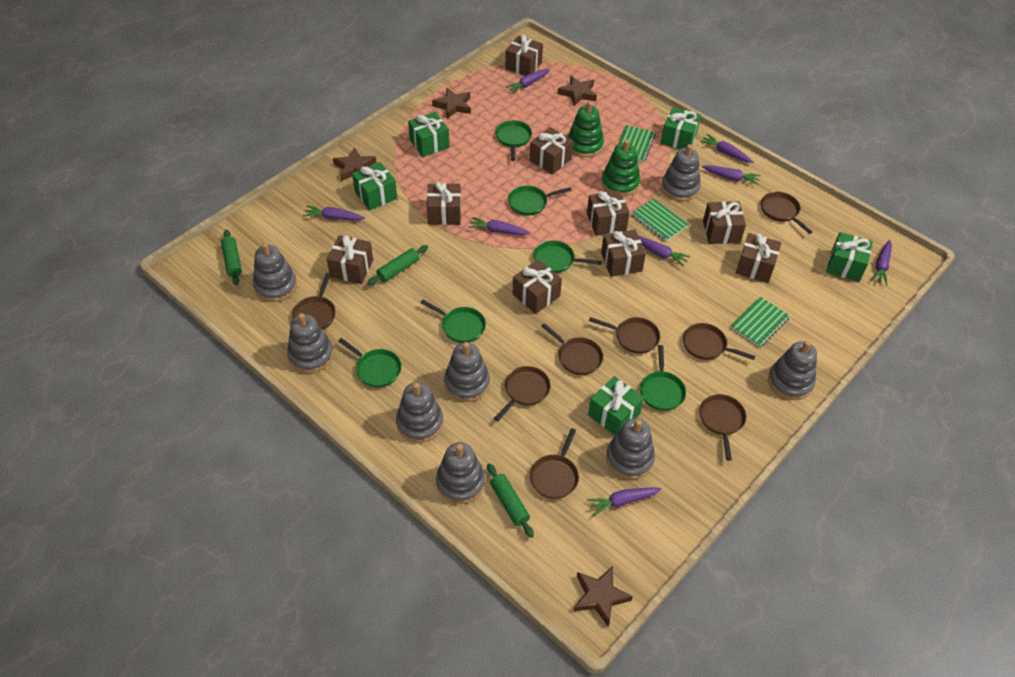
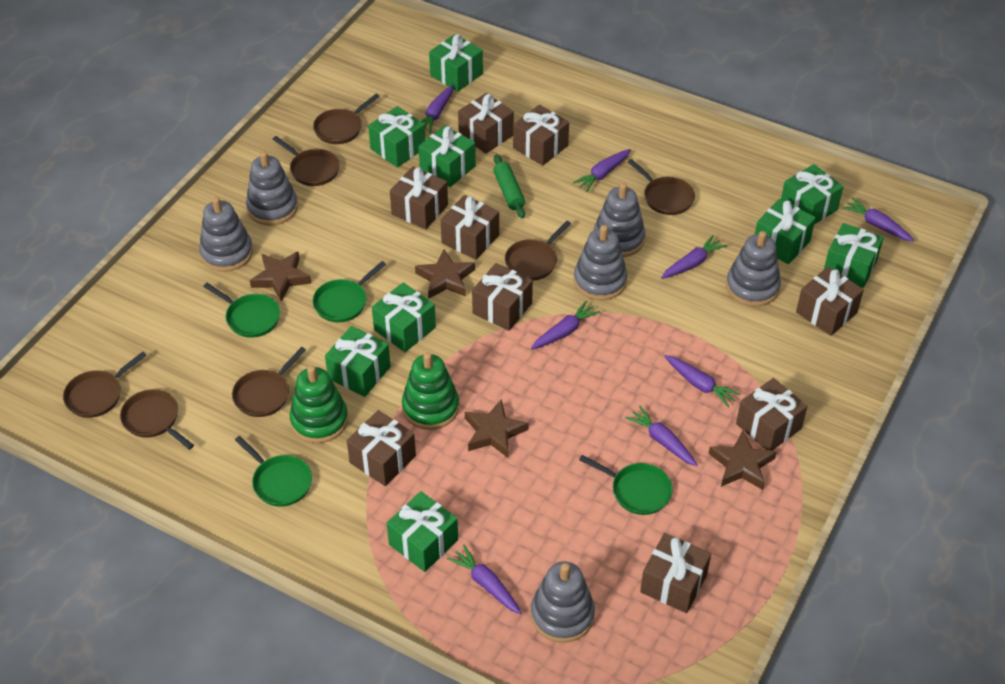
brown pan: [292,273,336,330] [494,366,550,421] [530,428,579,499] [541,323,603,375] [589,317,660,354] [683,323,755,360] [699,394,746,461] [761,192,812,234] = 8 -> [63,352,147,418] [120,389,194,450] [232,347,306,417] [273,136,340,186] [313,94,380,144] [505,221,571,281] [628,159,695,215] = 7
green gift: [352,162,397,210] [408,112,449,157] [588,376,644,435] [661,107,701,149] [826,232,873,282] = 5 -> [325,326,391,397] [368,106,425,167] [372,282,436,352] [387,491,458,572] [418,125,476,187] [429,34,483,92] [755,199,816,264] [781,164,843,225] [824,223,884,288] = 9
green notebook: [618,125,655,162] [631,198,689,242] [730,296,790,347] = 3 -> none = 0
green pan: [338,338,401,388] [420,300,486,343] [495,120,532,161] [508,186,572,216] [533,241,602,273] [640,345,686,411] = 6 -> [203,283,280,338] [235,436,312,507] [312,261,386,322] [579,455,673,515] = 4
green rolling pin: [221,230,242,285] [367,245,428,286] [487,463,534,538] = 3 -> [493,154,525,218] = 1
grey stacking toy: [253,243,297,302] [287,313,334,373] [396,382,444,443] [436,442,485,504] [444,342,490,402] [606,418,655,479] [661,144,701,201] [768,341,817,400] = 8 -> [199,197,253,272] [246,151,298,225] [531,562,595,643] [574,225,627,300] [594,183,645,257] [726,231,781,307] = 6

